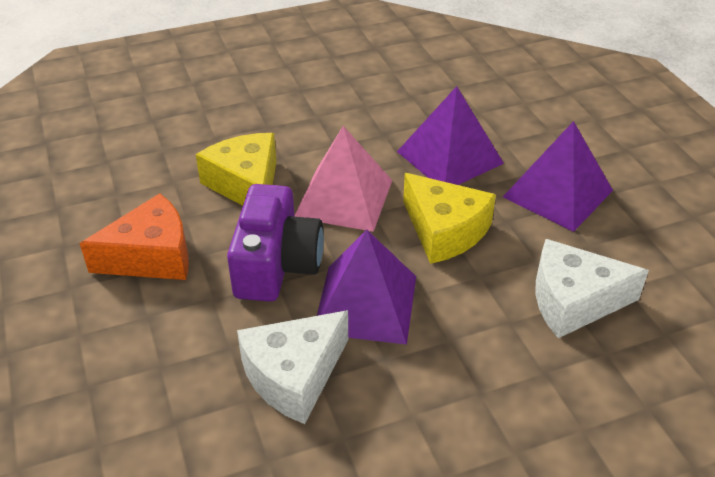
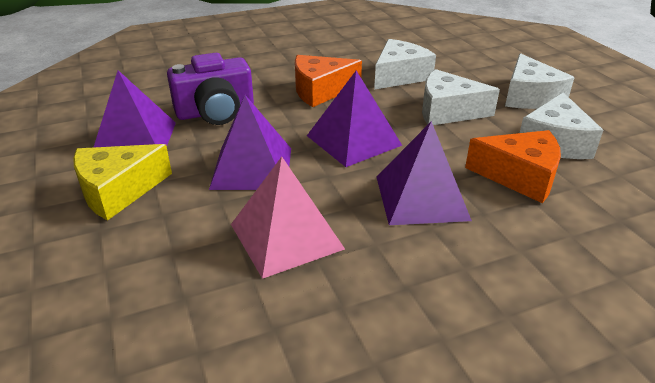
orange cheese: [79,193,189,280] = 1 -> [295,55,362,107] [465,130,561,203] = 2
purple pyramid: [317,230,416,345] [397,86,504,185] [503,121,613,232] = 3 -> [93,70,176,148] [209,95,291,190] [307,71,402,167] [377,121,472,225] = 4
white cheese: [237,310,348,424] [536,239,649,338] = 2 -> [374,39,436,90] [422,69,500,125] [505,53,575,109] [520,92,603,159] = 4
yellow cheese: [196,133,277,206] [403,173,496,264] = 2 -> [73,144,172,221] = 1

